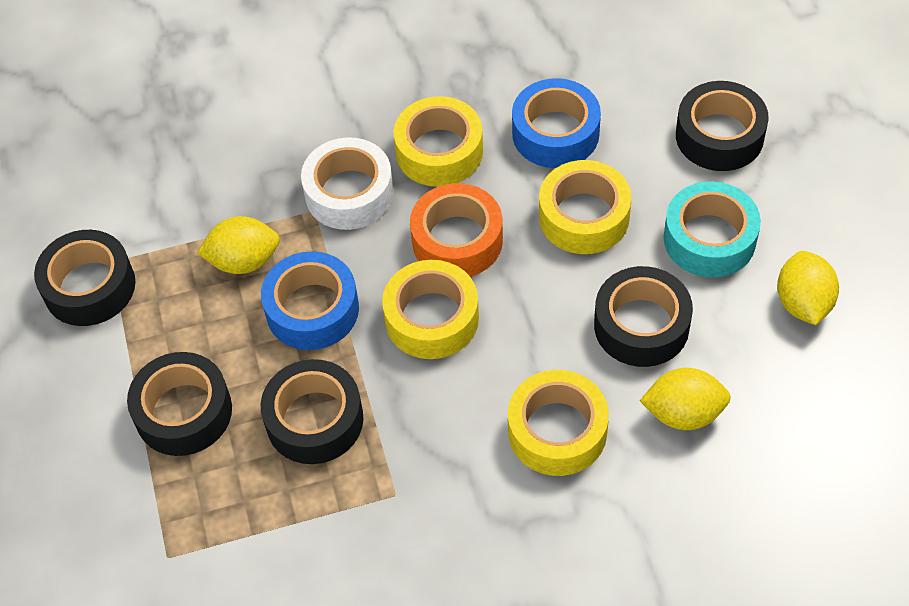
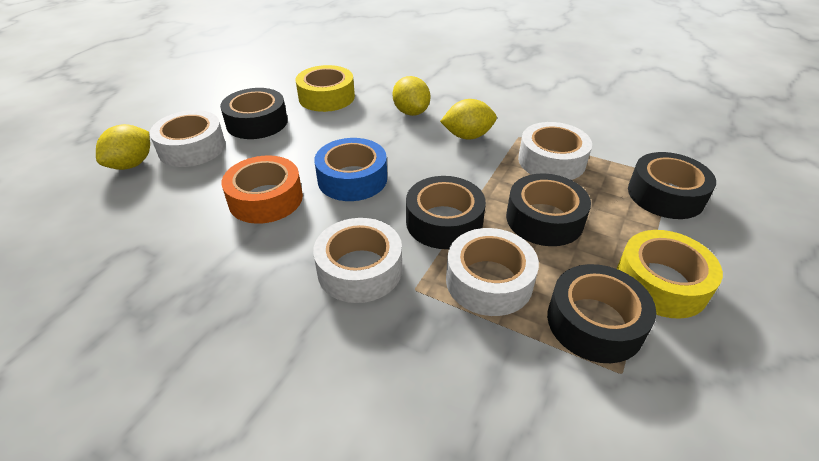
blue tape: [261,251,359,350] [512,78,601,168] = 2 -> [314,138,387,201] = 1
turquoise tape: [664,181,761,277] = 1 -> none = 0
white tape: [301,138,394,230] = 1 -> [150,110,226,167] [313,218,402,303] [446,228,539,316] [518,122,592,180] = 4
yellow tape: [382,260,479,359] [394,96,483,187] [508,370,609,476] [539,160,632,254] = 4 -> [296,65,355,112] [617,230,723,319] = 2

